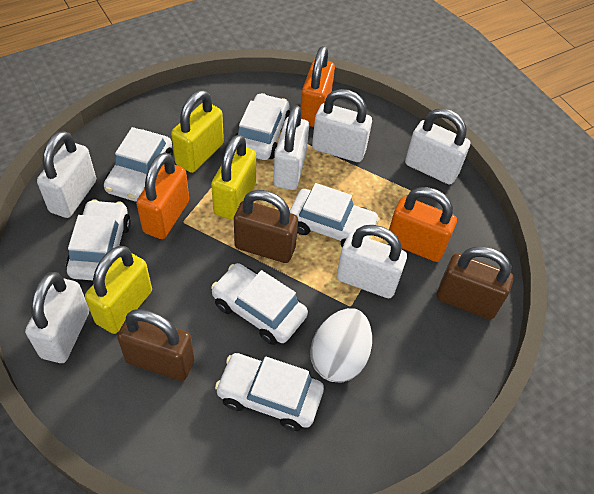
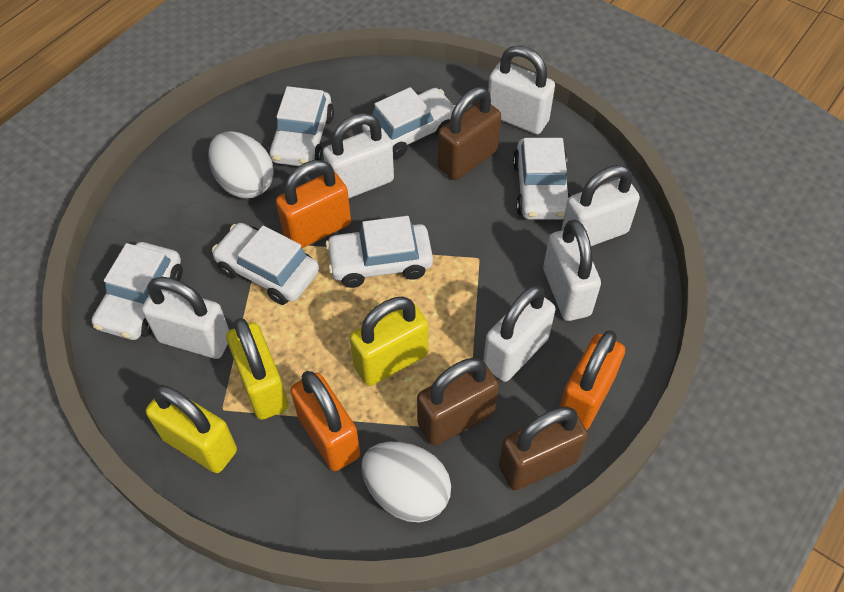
white egg: [310,308,372,382] = 1 -> [208,131,274,198] [362,442,451,523] = 2

